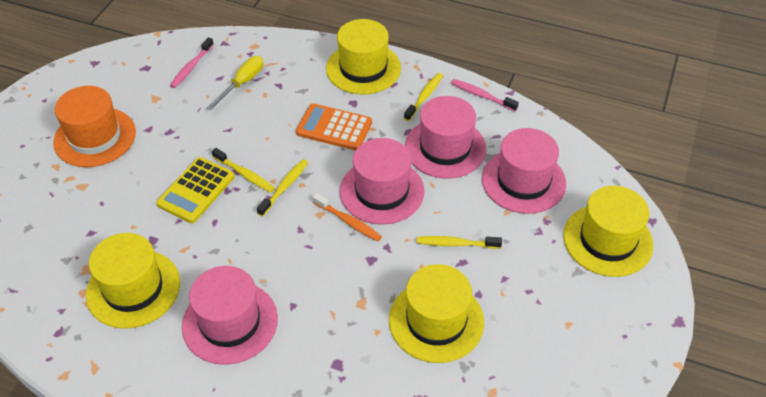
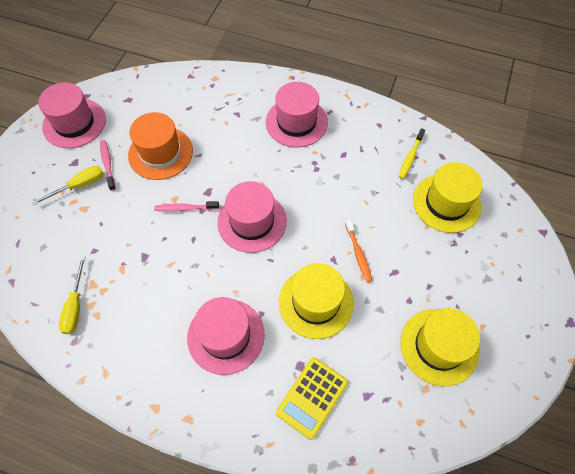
orange calculator: [296,104,372,150] = 1 -> none = 0
yellow hat: [86,233,180,329] [326,19,401,95] [389,264,484,363] [563,186,654,277] = 4 -> [279,263,354,339] [400,308,480,386] [413,162,482,233] = 3
yellow screwdriver: [207,56,263,110] = 1 -> [32,166,104,205] [59,256,86,334] = 2
yellow toothbrush: [212,148,275,193] [257,160,308,216] [404,73,443,121] [417,236,502,249] = 4 -> [399,128,425,179] = 1

